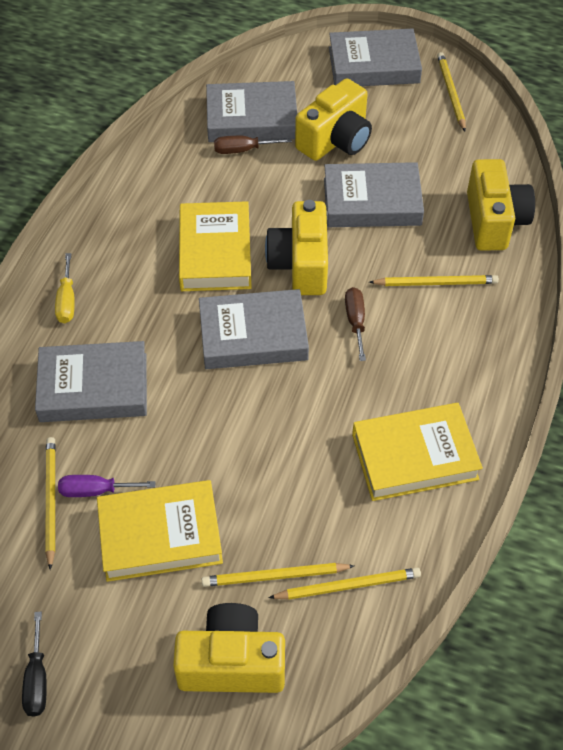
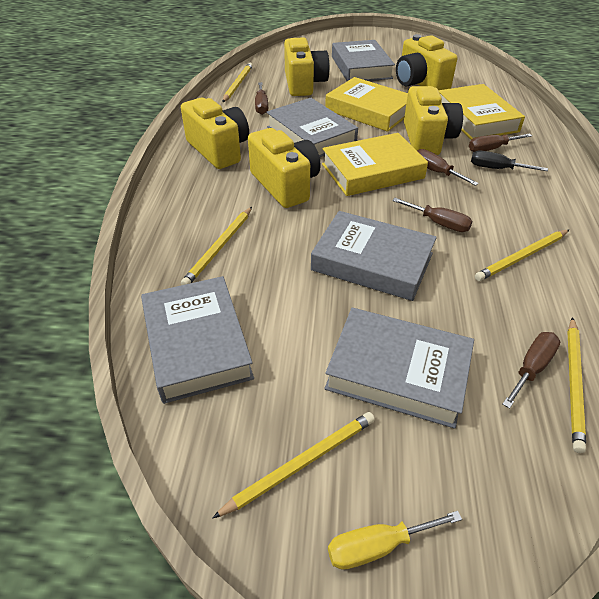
brown screwdriver: [214,136,292,154] [345,287,366,361] = 2 -> [255,82,268,115] [392,198,473,232] [417,149,479,186] [469,133,532,152] [502,332,560,409] = 5
purple screwdriver: [58,475,156,497] = 1 -> none = 0
yellow camera: [173,603,285,693] [265,200,328,295] [295,78,372,161] [467,159,535,251] = 4 -> [181,98,249,169] [248,128,321,208] [284,37,330,96] [396,34,457,90] [404,86,463,155] = 5

